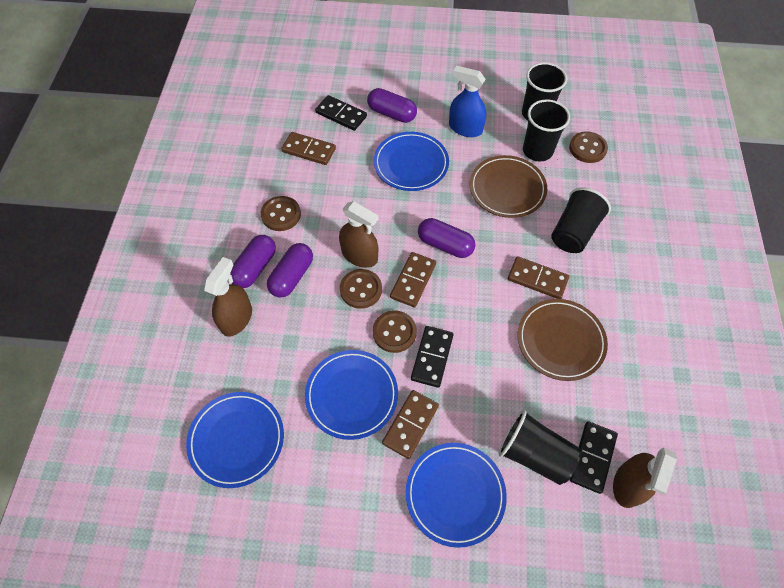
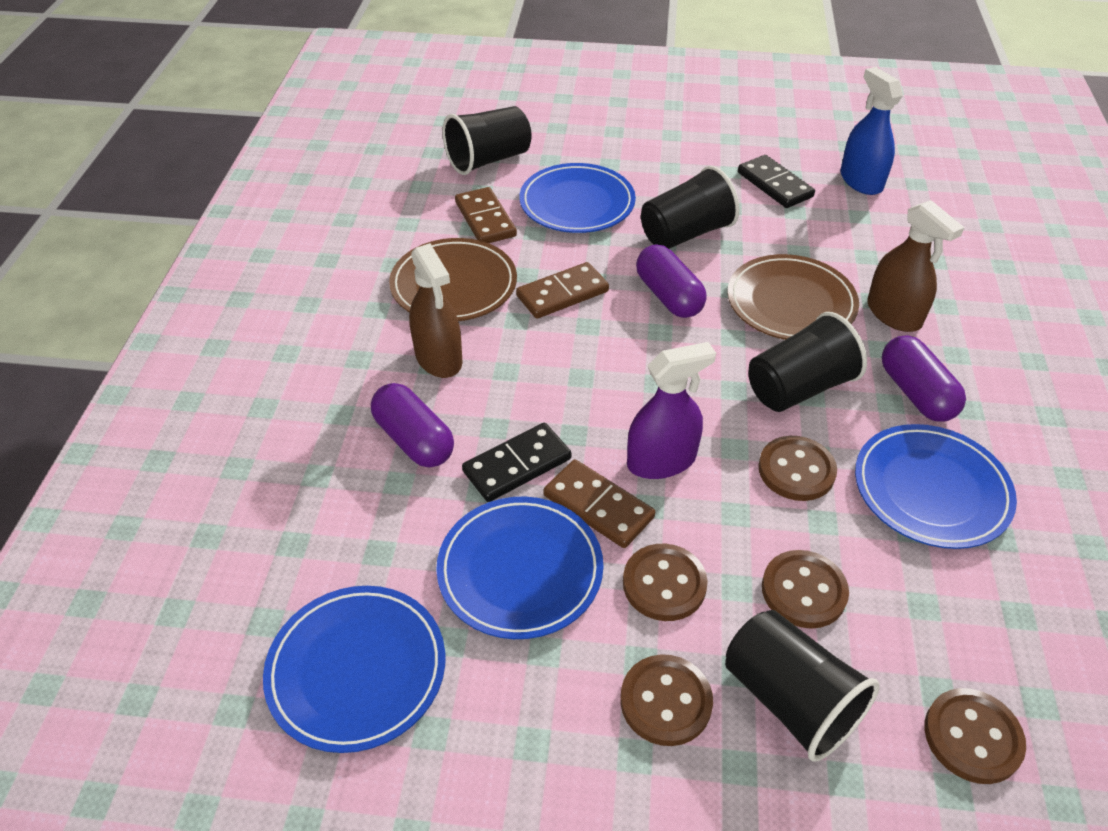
black domino: [315,95,367,131] [411,326,454,388] [570,421,618,494] = 3 -> [462,423,572,502] [738,155,815,208] = 2
brown button: [261,196,301,231] [340,269,382,309] [373,310,417,353] [569,131,608,163] = 4 -> [620,654,713,746] [623,544,708,621] [758,436,837,501] [762,550,849,629] [924,688,1026,784] = 5
brown domino: [281,132,336,165] [382,390,439,459] [390,252,436,307] [508,256,569,299] = 4 -> [455,187,517,243] [516,262,609,319] [543,460,655,548] = 3
brown spray bottle: [204,257,252,337] [339,201,378,268] [613,448,677,508] = 3 -> [409,243,462,378] [867,200,964,332] = 2
purple capsule: [230,235,276,288] [267,243,313,298] [367,88,417,123] [418,218,475,258] = 4 -> [371,383,454,468] [636,244,707,318] [882,335,966,422] = 3
purple spray bottle: none = 0 -> [627,342,716,479] = 1

